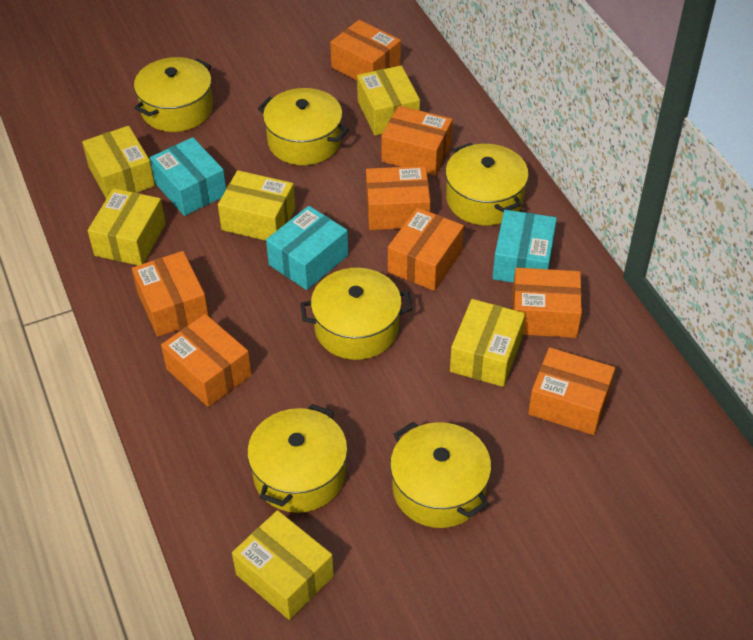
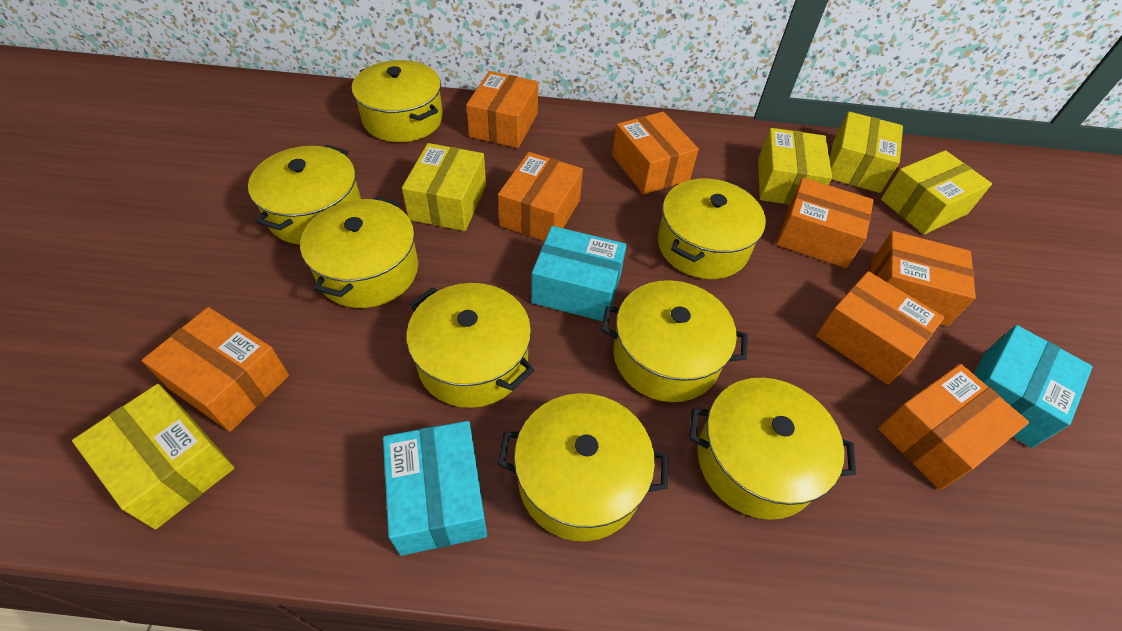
yellow box: [82,126,155,199] [88,188,166,265] [218,170,295,241] [232,510,334,620] [357,66,420,135] [450,299,525,387] = 6 -> [72,384,234,529] [402,143,486,231] [758,128,832,205] [829,112,903,193] [881,150,992,234] = 5
yellow pot: [134,57,213,132] [247,404,348,513] [258,88,349,165] [300,268,412,360] [390,422,491,528] [445,143,529,225] = 6 -> [248,145,361,245] [300,196,418,308] [352,60,443,142] [407,283,534,408] [498,393,669,541] [601,280,748,402] [658,179,766,279] [689,378,856,520] = 8

